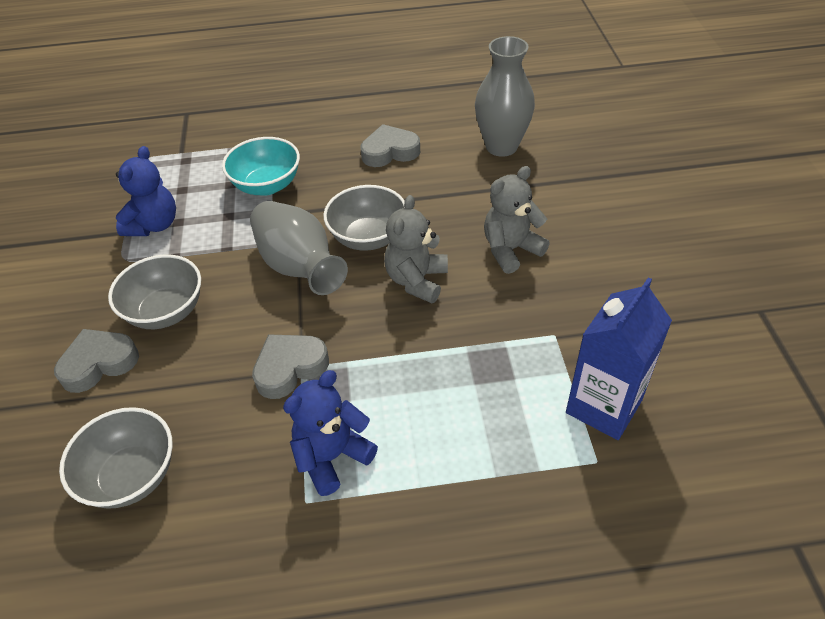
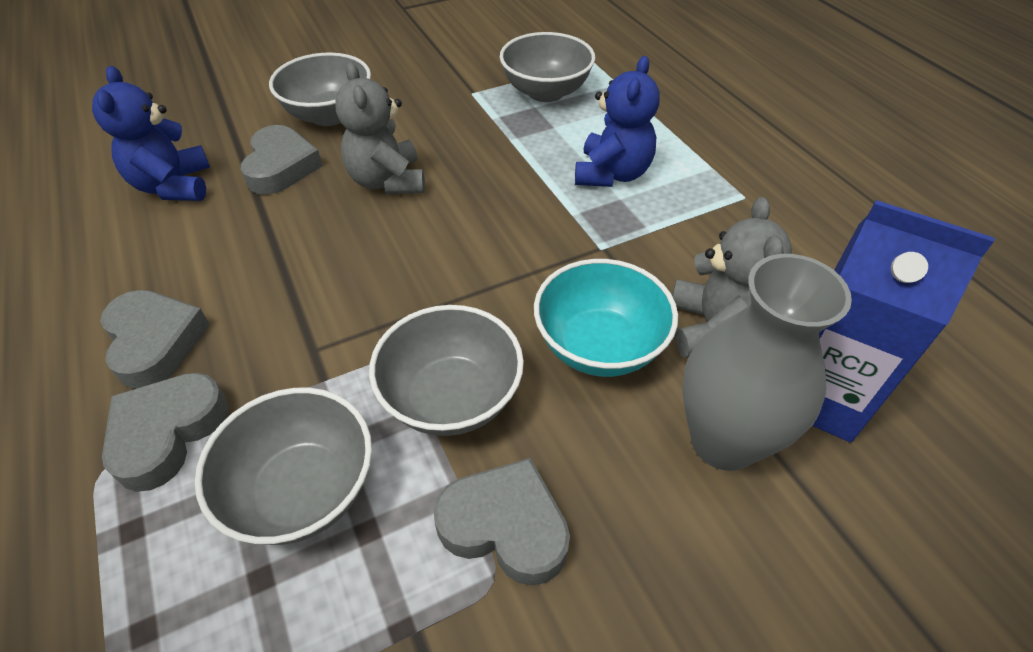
grey bowl: [59,407,173,509] [108,255,201,329] [323,185,405,251] = 3 -> [195,388,372,545] [269,53,371,126] [369,305,524,436] [500,32,595,102] = 4
grey heart: [54,329,139,393] [252,334,329,399] [360,124,420,167] = 3 -> [100,290,209,389] [102,373,228,492] [241,125,323,195] [433,458,570,586] = 4
grey vase: [250,201,348,295] [475,36,535,157] = 2 -> [682,254,852,471] = 1

